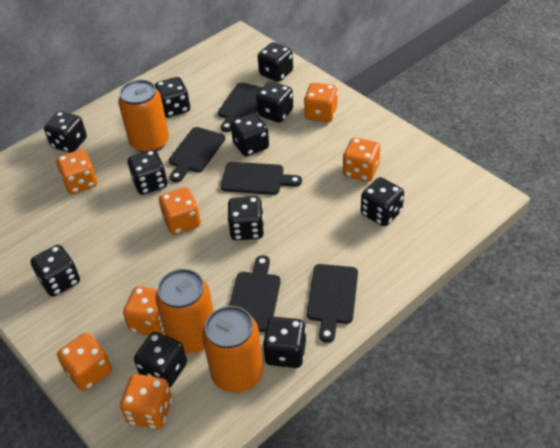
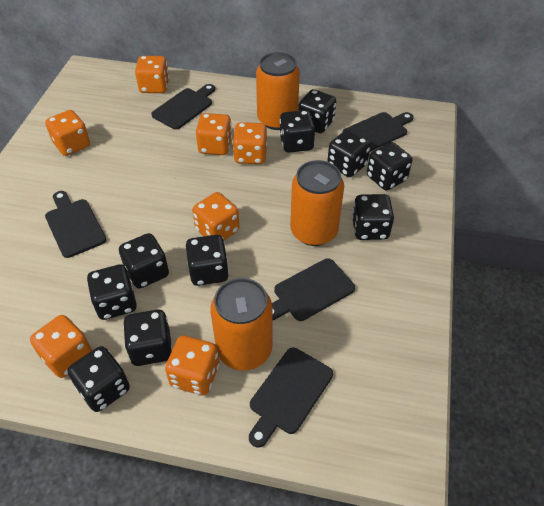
black dice: [31,245,80,297] [44,111,87,153] [128,150,167,195] [134,332,187,388] [155,77,190,117] [227,196,264,240] [231,113,269,157] [256,81,293,123] [258,42,293,82] [263,317,306,368] [361,177,404,226] = 11 -> [67,346,130,412] [87,264,137,320] [119,233,169,289] [123,309,173,366] [186,235,229,286] [279,110,315,153] [298,89,336,133] [327,130,371,177] [352,194,394,240] [367,142,412,191] = 10

